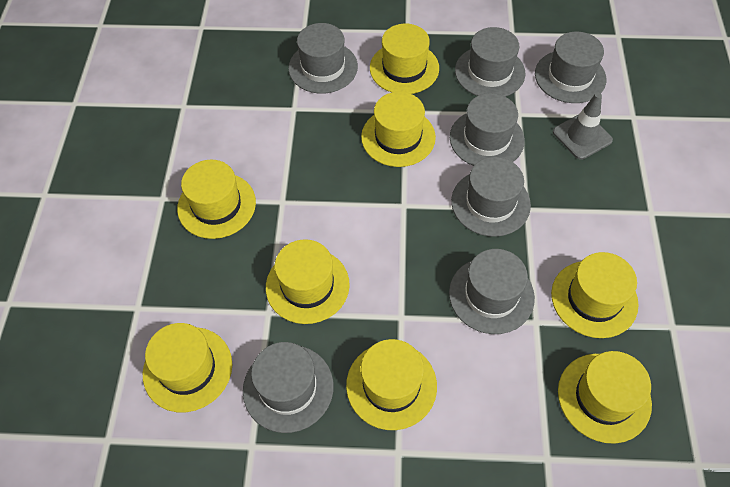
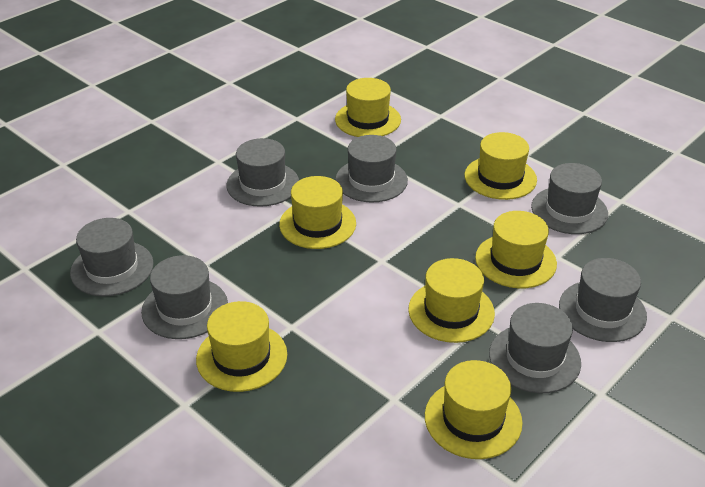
grey traffic cone: [553,93,613,160] = 1 -> none = 0
yellow hat: [143,323,232,412] [177,160,256,239] [266,239,350,324] [346,339,437,430] [361,92,436,167] [370,24,439,94] [551,252,639,338] [558,351,652,443] = 8 -> [196,301,287,392] [279,176,356,249] [335,78,401,137] [408,258,495,343] [425,360,523,459] [464,132,537,200] [475,211,557,288] = 7

